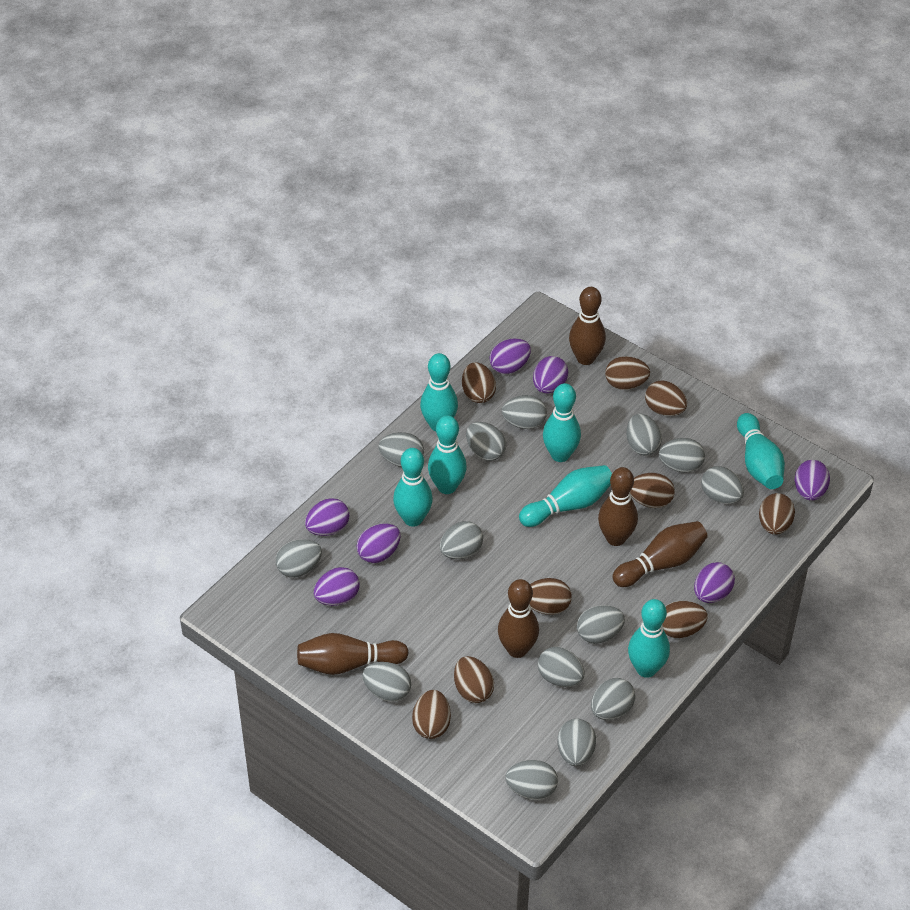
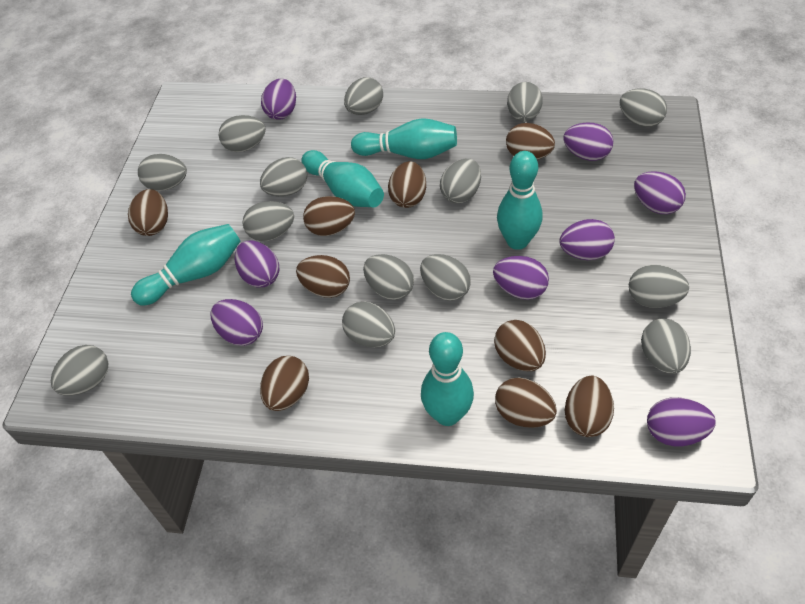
brown bowling pin: [297,633,409,675] [498,579,539,658] [569,287,606,365] [598,467,638,546] [613,521,708,587] = 5 -> none = 0
purple egg: [305,498,349,536] [314,567,360,606] [356,523,401,563] [489,339,531,374] [533,356,568,394] [694,562,735,603] [795,460,830,501] = 7 -> [210,299,263,346] [235,241,280,287] [261,79,296,120] [493,256,549,300] [560,219,615,260] [563,123,613,161] [634,171,686,214] [647,397,716,446] = 8
turquoise bowling pin: [393,448,433,527] [420,353,458,432] [428,415,467,494] [519,465,612,527] [543,383,581,462] [628,599,670,678] [737,413,785,489] = 7 -> [131,224,241,306] [302,150,384,207] [351,118,457,159] [421,332,474,426] [497,151,543,250] = 5

